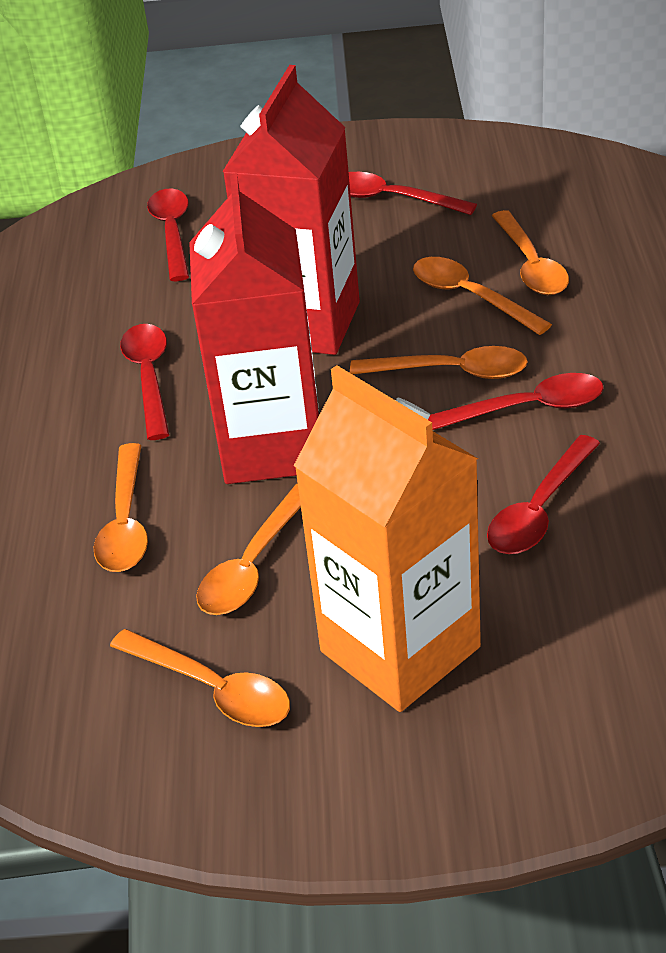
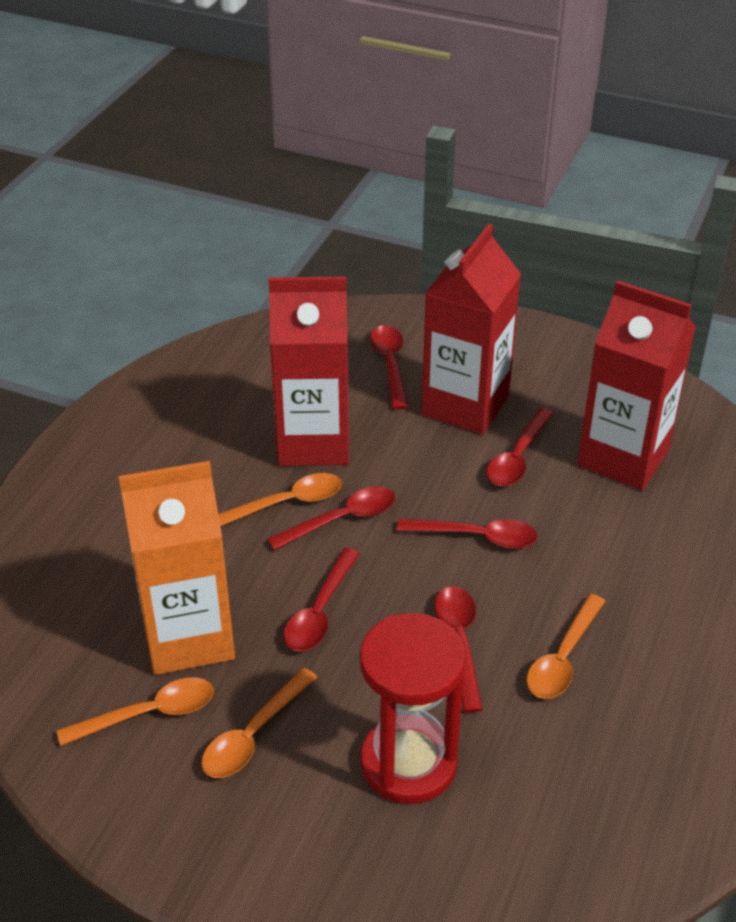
orange spoon: [94,443,148,572] [110,629,290,727] [196,484,301,615] [350,346,528,379] [413,257,552,335] [492,210,569,295] = 6 -> [57,677,214,746] [201,668,317,778] [218,473,342,526] [526,594,605,699] = 4
red carton: [189,173,319,484] [222,65,360,355] = 2 -> [269,276,349,466] [421,224,521,434] [578,280,696,490] = 3
red hourglass: none = 0 -> [360,613,466,804] = 1
red spoon: [120,324,170,440] [147,188,189,281] [349,172,477,215] [428,373,604,430] [487,435,600,554] = 5 -> [267,486,395,550] [284,548,360,651] [370,325,408,410] [397,519,538,549] [435,586,483,712] [486,408,554,486] = 6

